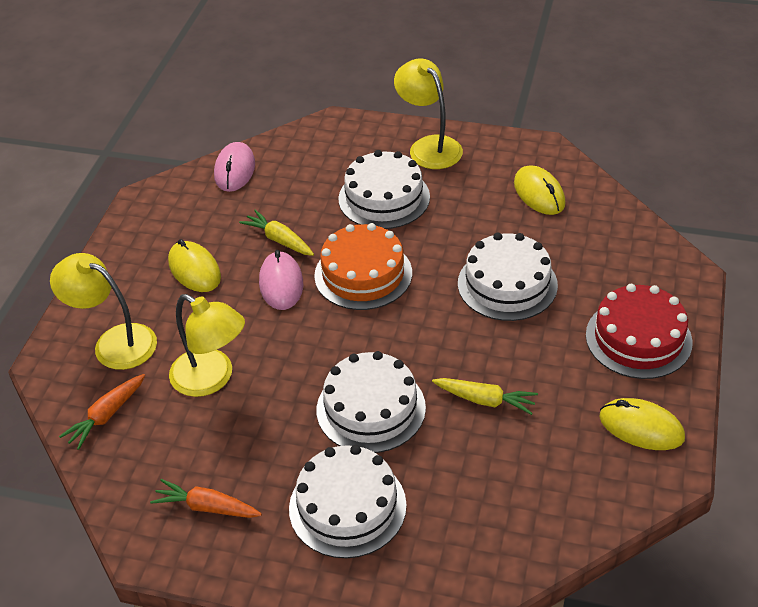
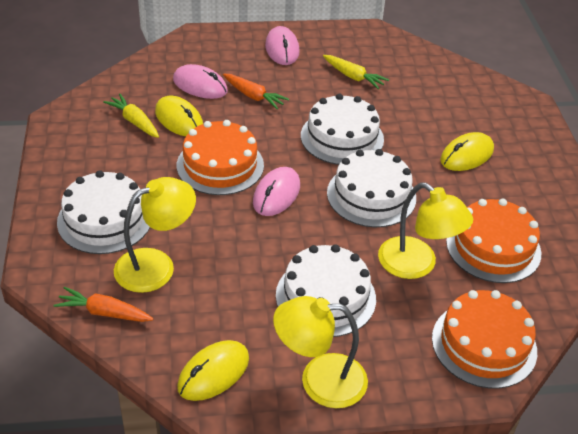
orange cake: [314,223,412,310] = 1 -> [177,120,264,195] [432,290,537,389] [446,199,541,283] = 3
pink mouse: [214,142,255,192] [259,250,303,310] = 2 -> [173,64,228,99] [253,167,300,216] [265,26,300,65] = 3
red cake: [586,284,693,379] = 1 -> none = 0

